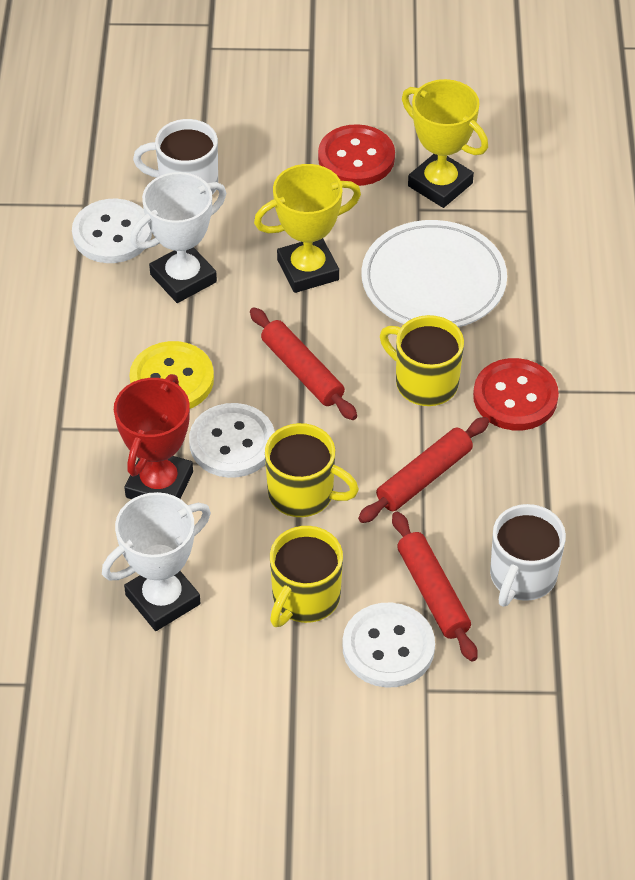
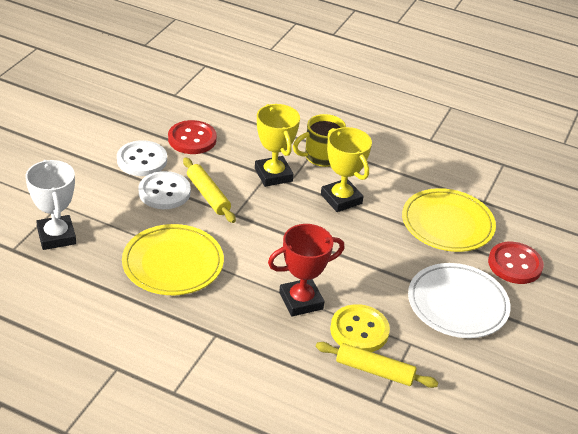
red rolling pin: [250,307,357,420] [358,417,489,523] [392,512,478,662] = 3 -> none = 0
white button: [72,199,152,263] [189,403,275,478] [342,603,435,688] = 3 -> [117,140,167,176] [138,171,191,209] = 2
white mug: [133,119,218,195] [490,504,566,607] = 2 -> none = 0
white trophy: [102,492,211,631] [130,172,226,303] = 2 -> [25,160,76,250] = 1
yellow mug: [265,423,359,517] [270,526,343,627] [380,315,464,406] = 3 -> [293,114,346,167] = 1
yellow plate: none = 0 -> [122,224,224,295] [402,188,496,252] = 2
yellow rolling pin: none = 0 -> [183,157,236,223] [316,342,438,388] = 2

